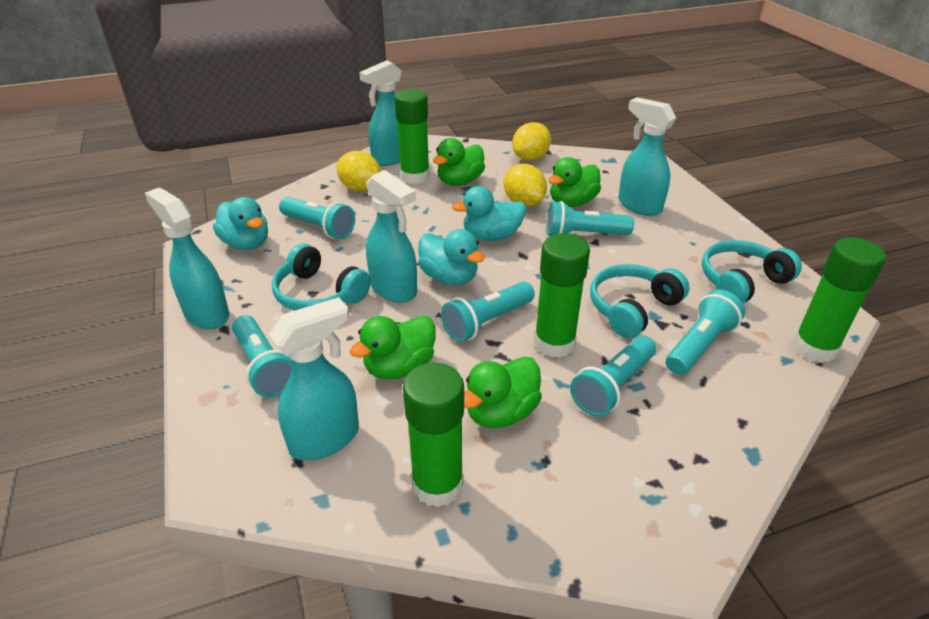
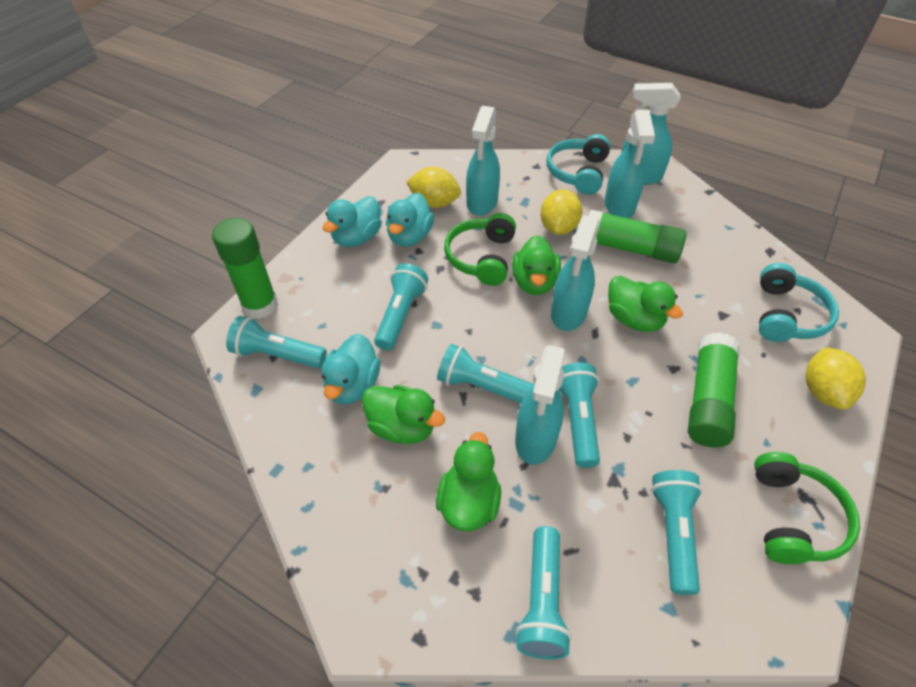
green glue stick: [394,89,430,185] [403,363,464,507] [534,233,590,358] [793,237,886,363] = 4 -> [212,218,278,319] [589,210,687,263] [688,332,740,447] = 3
green headphones: none = 0 -> [444,213,516,286] [754,452,860,564] = 2
turquoise headphones: [272,243,371,311] [590,264,689,338] [702,240,802,303] = 3 -> [546,134,611,195] [759,263,839,342] = 2

